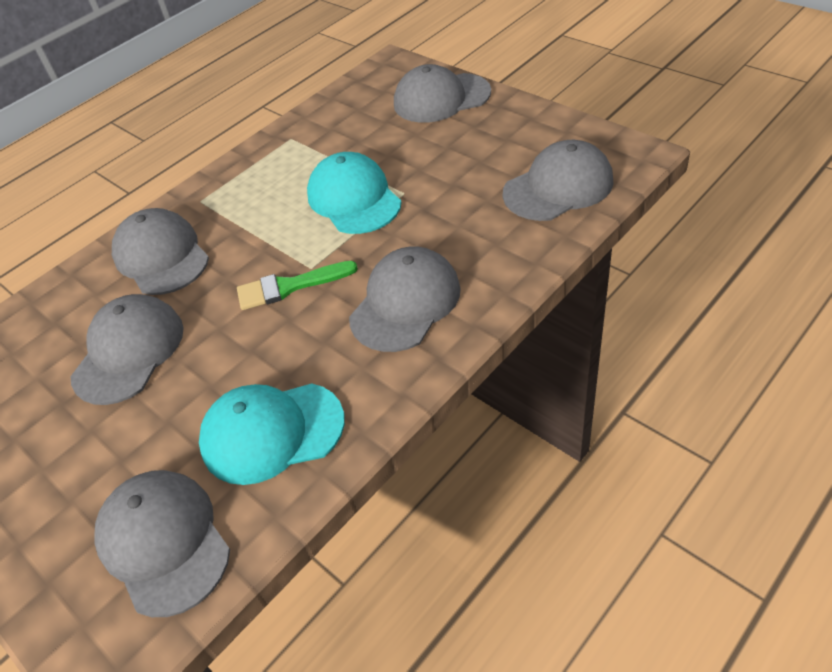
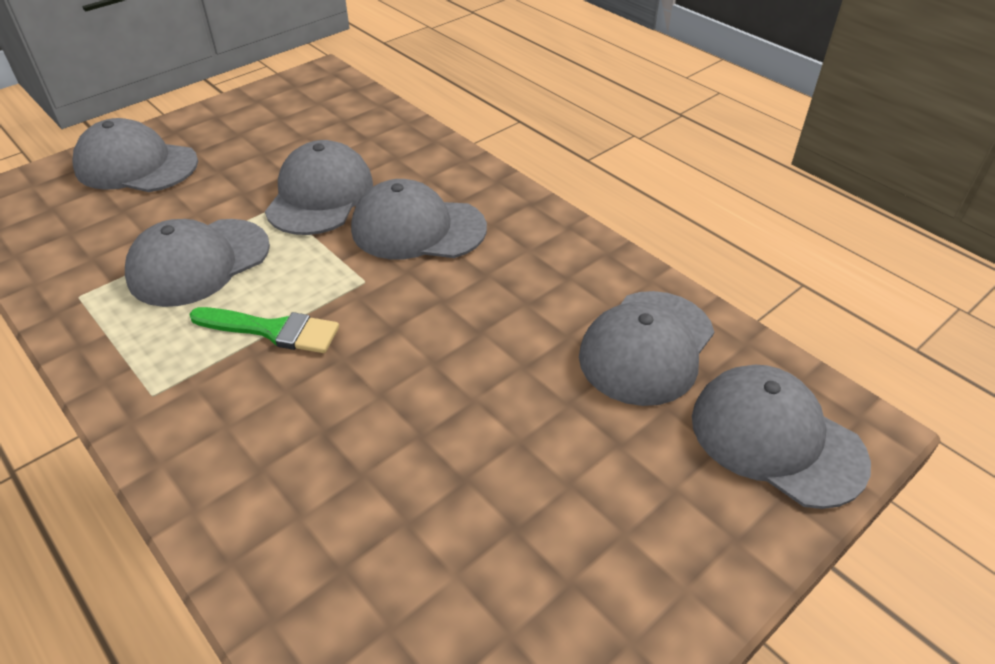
turquoise cap: [199,383,345,485] [307,152,402,234] = 2 -> none = 0

